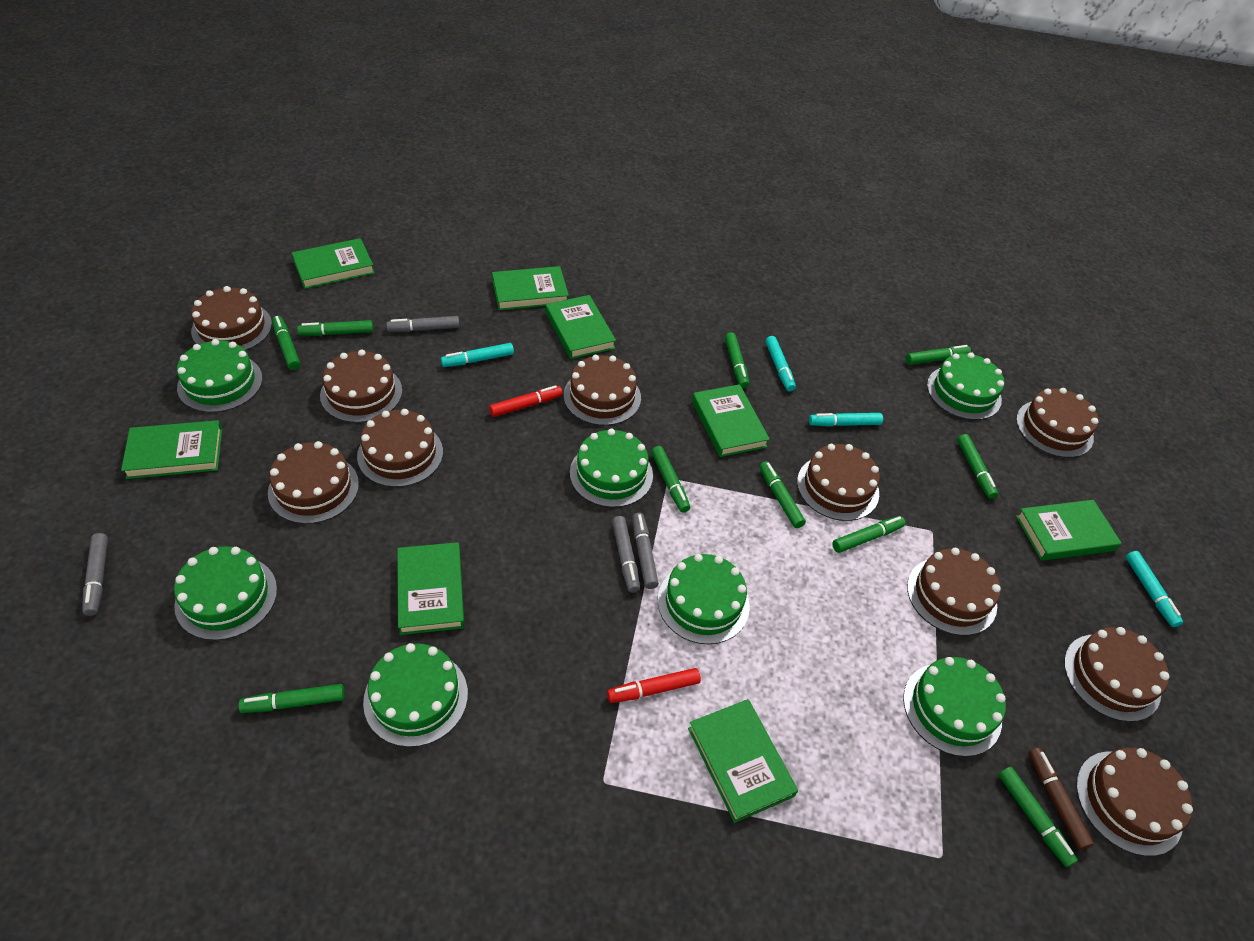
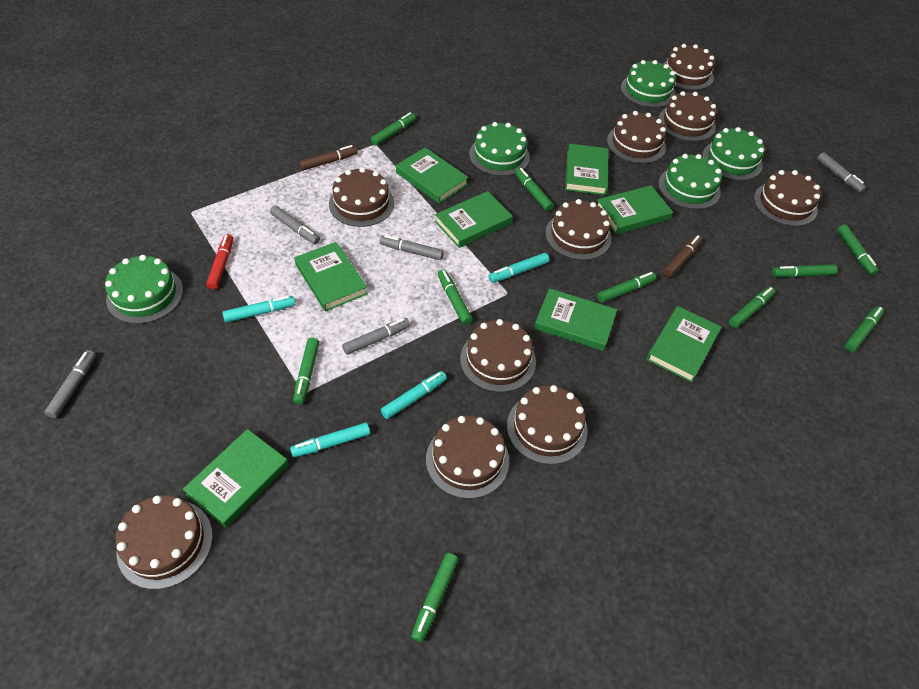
brown marker: [1028,748,1094,850] = 1 -> [300,145,358,170] [663,235,702,277] = 2
green cake: [174,546,277,640] [177,339,263,412] [363,643,468,747] [570,429,653,507] [658,554,750,644] [903,657,1006,757] [927,352,1004,420] = 7 -> [105,255,183,324] [469,122,530,176] [621,60,676,107] [658,154,722,209] [702,127,765,180] = 5
grey marker: [82,533,108,616] [386,316,459,332] [612,516,640,593] [632,513,659,589] = 4 -> [44,350,96,418] [270,205,320,244] [342,318,410,355] [380,235,444,260] [817,152,866,193] = 5
red marker: [489,385,563,417] [607,668,701,703] = 2 -> [206,234,233,289] = 1

